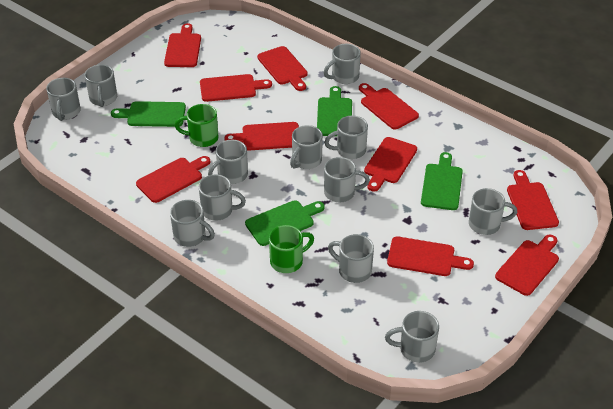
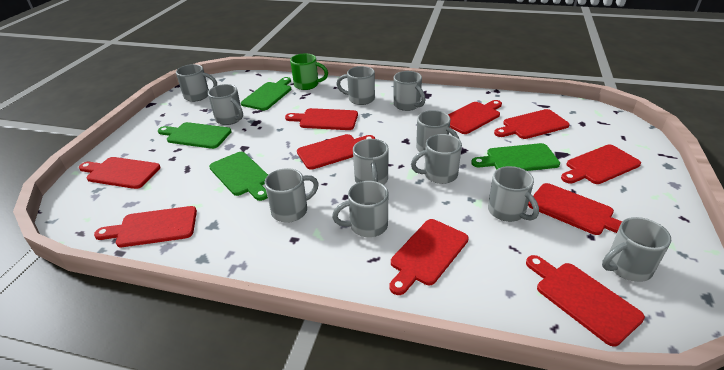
green mug: [175,104,218,147] [269,225,314,273] = 2 -> [290,54,328,90] = 1
grey mug: [46,78,81,121] [85,65,117,107] [170,200,215,247] [199,174,246,221] [208,140,248,184] [290,125,323,169] [324,44,361,84] [324,116,368,159] [324,157,370,202] [328,234,374,283] [385,311,439,363] [469,188,517,235] = 12 -> [176,64,217,102] [208,84,243,125] [265,168,319,223] [332,181,388,237] [336,66,375,105] [353,139,389,185] [393,71,425,111] [411,134,462,184] [416,110,459,152] [488,166,539,222] [602,217,671,282] = 11

